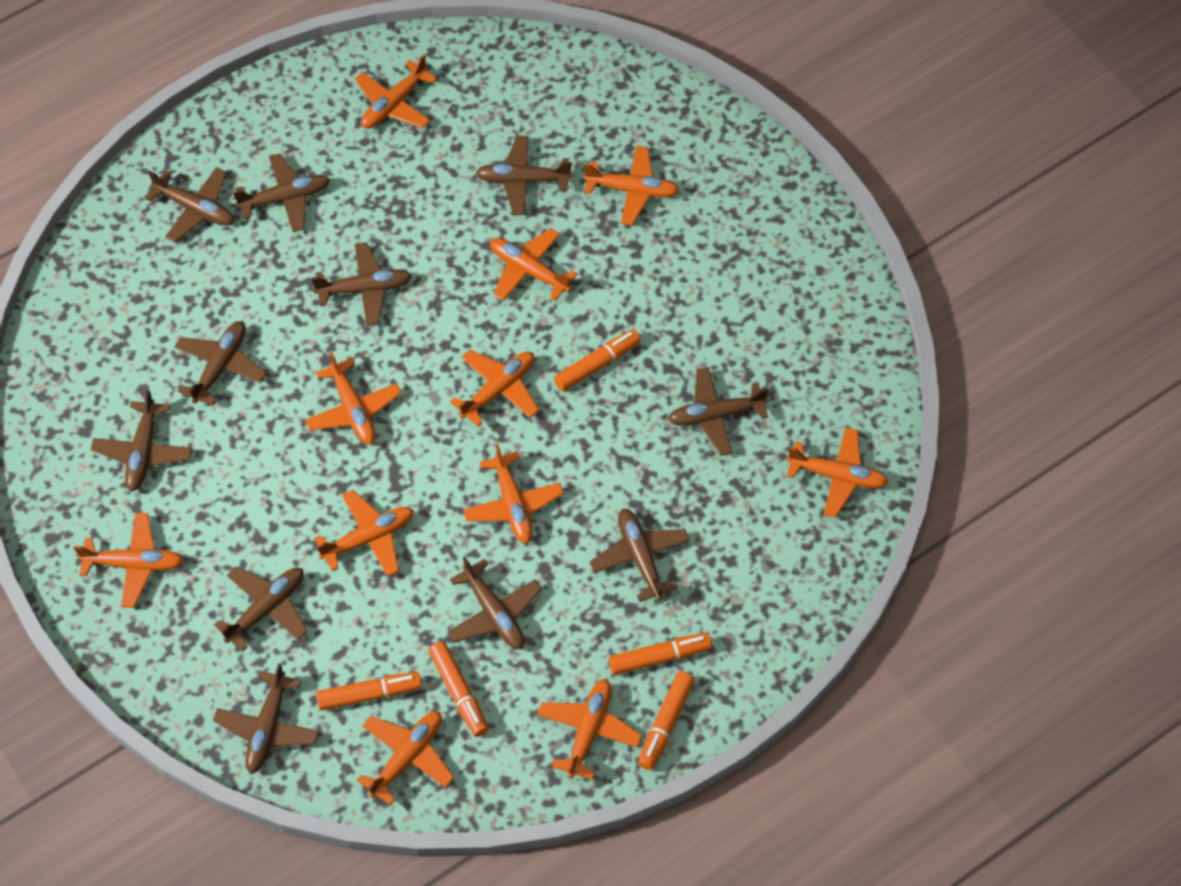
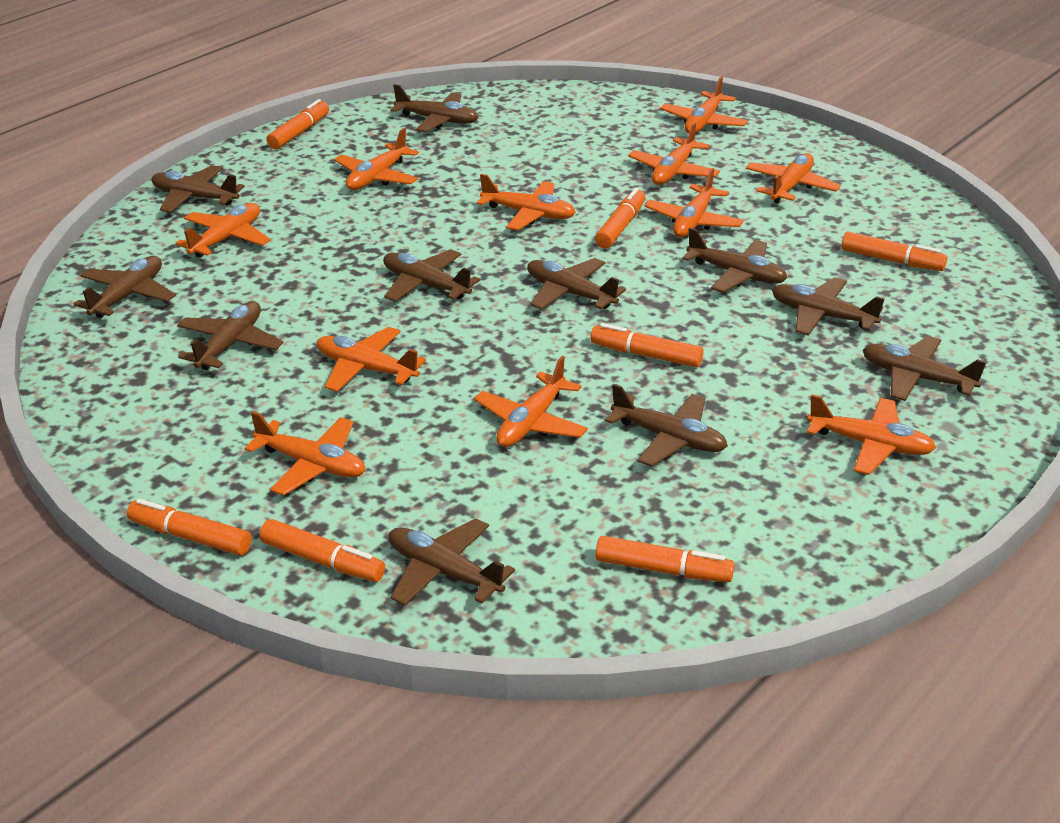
orange marker: [316,672,422,710] [428,641,489,737] [554,329,641,391] [609,633,712,675] [638,671,695,770] = 5 -> [127,499,252,556] [260,519,385,582] [267,99,329,149] [590,323,703,367] [595,188,645,249] [596,536,735,582] [841,232,947,271] = 7

